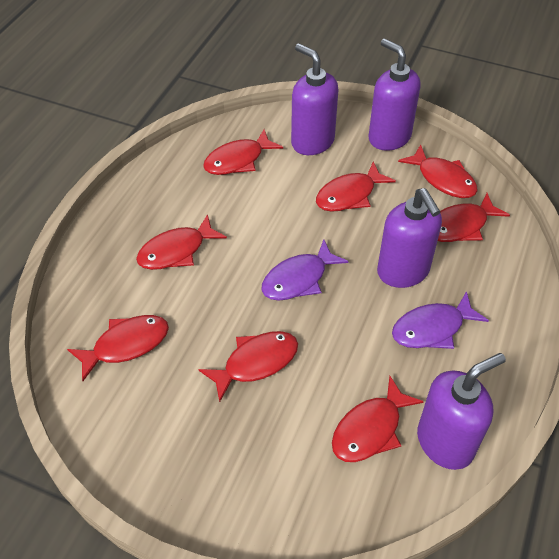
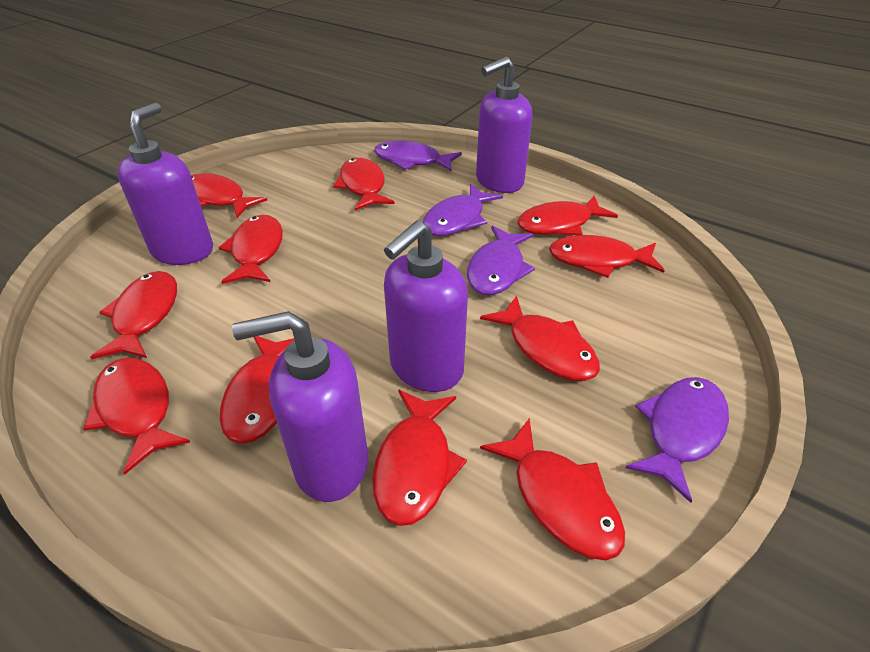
purple fish: [261,239,349,301] [392,291,489,349] = 2 -> [374,140,462,172] [423,184,503,236] [467,226,535,295] [626,377,729,503] = 4
red fish: [67,315,169,381] [136,214,227,270] [199,331,298,402] [203,130,283,175] [316,162,396,212] [332,376,424,462] [398,145,478,198] [438,193,510,242] = 8 -> [83,358,190,474] [91,271,177,359] [191,173,267,218] [219,215,283,284] [220,336,295,444] [333,158,394,210] [372,390,467,526] [480,296,600,381] [480,418,625,560] [517,196,618,235] [549,235,665,278] = 11

